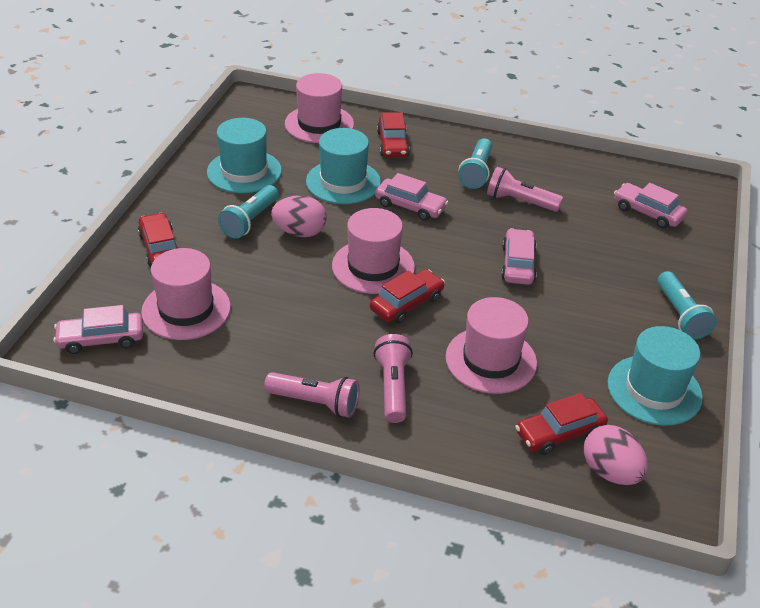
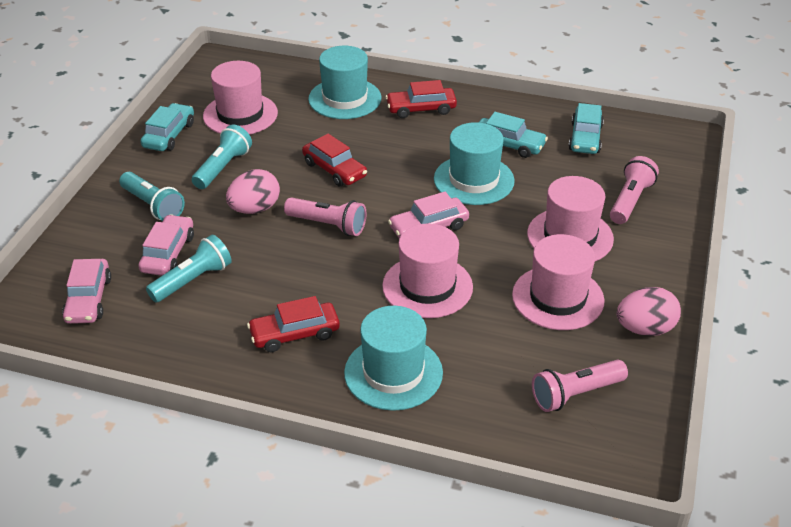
pink car: [53,305,143,354] [375,173,448,221] [501,228,537,285] [614,183,688,228] = 4 -> [62,259,111,324] [138,214,194,276] [388,192,469,239] = 3
red car: [138,213,179,267] [370,269,445,324] [377,112,410,158] [515,393,608,455] = 4 -> [247,296,340,352] [302,134,367,186] [385,80,457,118] = 3
turquoise car: none = 0 -> [140,103,194,151] [478,112,548,158] [569,103,604,154] = 3

